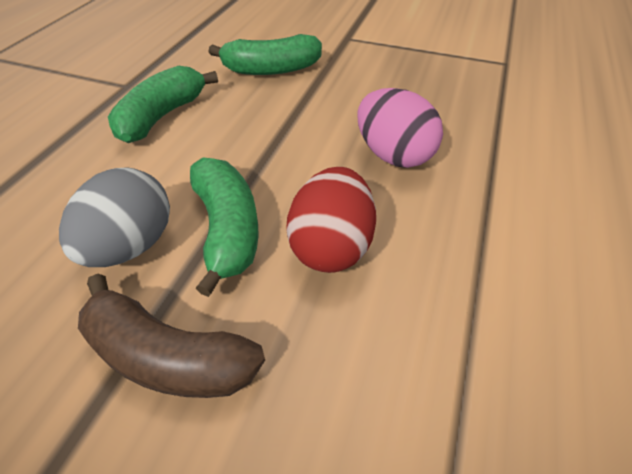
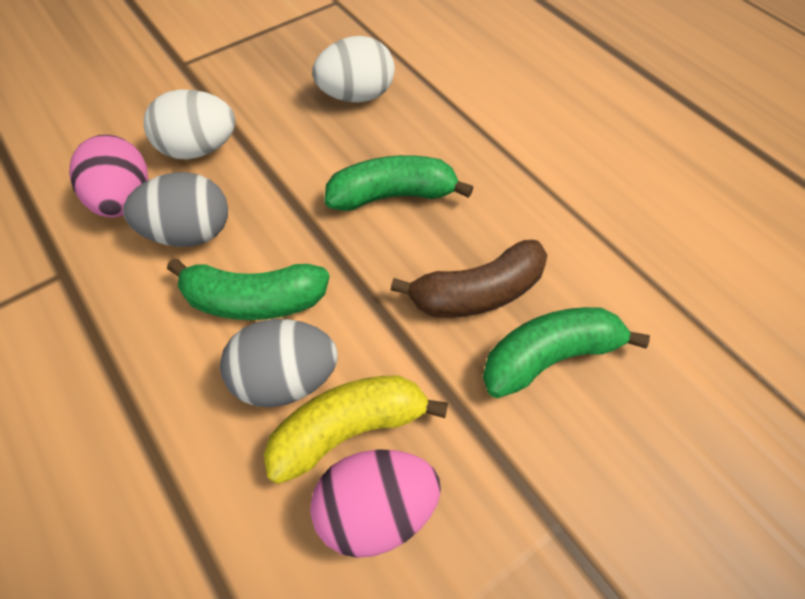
grey egg: [59,167,170,267] = 1 -> [123,172,228,247] [220,319,338,407] = 2
pink egg: [357,88,443,168] = 1 -> [69,134,148,218] [310,449,441,558] = 2
red egg: [286,167,376,273] = 1 -> none = 0
white egg: none = 0 -> [144,89,236,159] [312,36,395,103] = 2
yellow banana: none = 0 -> [264,375,448,484] = 1

